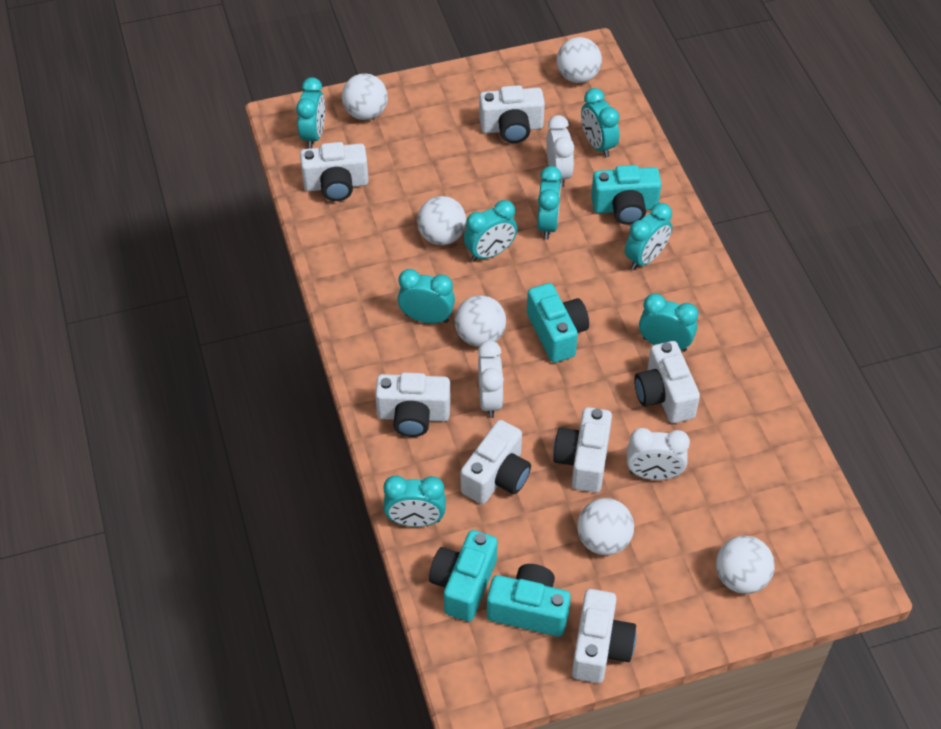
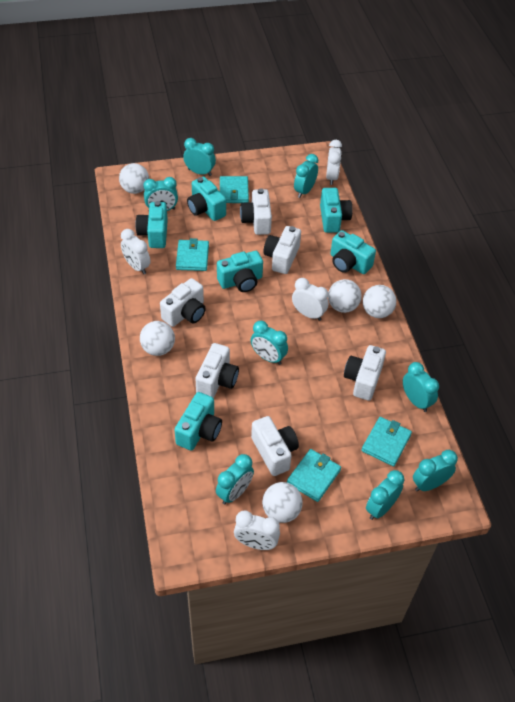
turquoise camera: [429,530,497,622] [487,564,571,637] [527,283,589,363] [591,165,661,225] = 4 -> [135,201,168,248] [175,392,222,451] [187,177,226,221] [217,251,263,292] [320,188,353,233] [330,230,376,274] = 6
turquoise wallet: none = 0 -> [176,238,209,271] [220,176,249,203] [287,449,341,502] [362,417,412,466] = 4
white ball: [342,73,388,120] [417,196,466,245] [455,295,506,347] [557,37,602,83] [577,498,634,555] [716,536,775,594] = 6 -> [119,163,149,194] [140,321,175,356] [262,482,303,523] [328,279,362,313] [363,285,396,318] = 5
white camera: [300,142,369,201] [375,373,451,437] [461,420,531,504] [479,85,545,143] [553,407,612,493] [572,589,636,683] [634,341,700,423] = 7 -> [160,278,206,327] [196,343,239,398] [240,188,272,235] [251,416,299,476] [263,226,301,274] [344,345,386,401] = 6
white clock: [478,340,504,418] [546,115,574,187] [627,428,690,480] = 3 -> [121,229,150,274] [234,511,280,550] [292,278,328,321] [326,140,342,185] = 4

